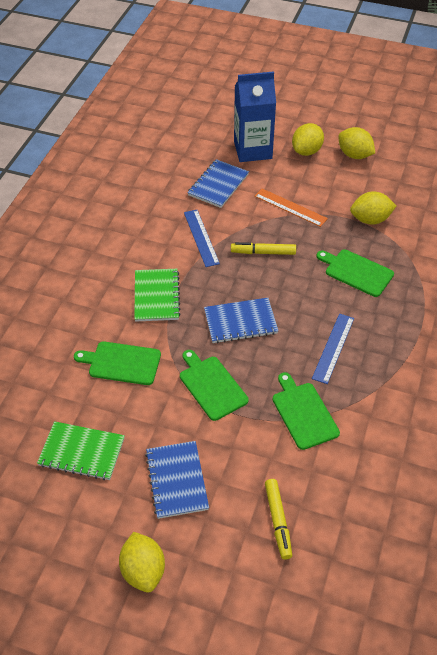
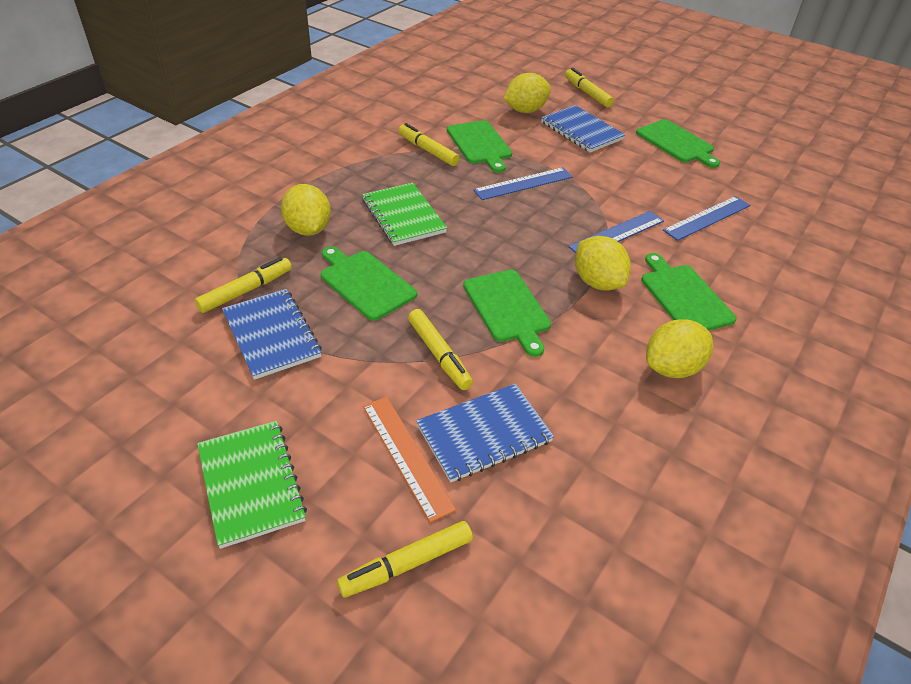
blue carton: [234,71,276,162] = 1 -> none = 0
blue ruler: [184,210,220,267] [312,314,354,384] = 2 -> [473,167,573,200] [568,211,664,253] [663,196,750,241] = 3
green cutting board: [74,341,161,385] [180,350,249,421] [272,372,340,450] [316,249,394,297] = 4 -> [321,246,417,321] [447,120,512,173] [463,270,551,357] [636,119,720,168] [641,253,736,331] = 5
yellow marker: [231,242,296,255] [265,479,292,560] = 2 -> [195,257,292,313] [337,521,473,598] [398,123,460,166] [408,309,473,390] [565,68,614,107] = 5

